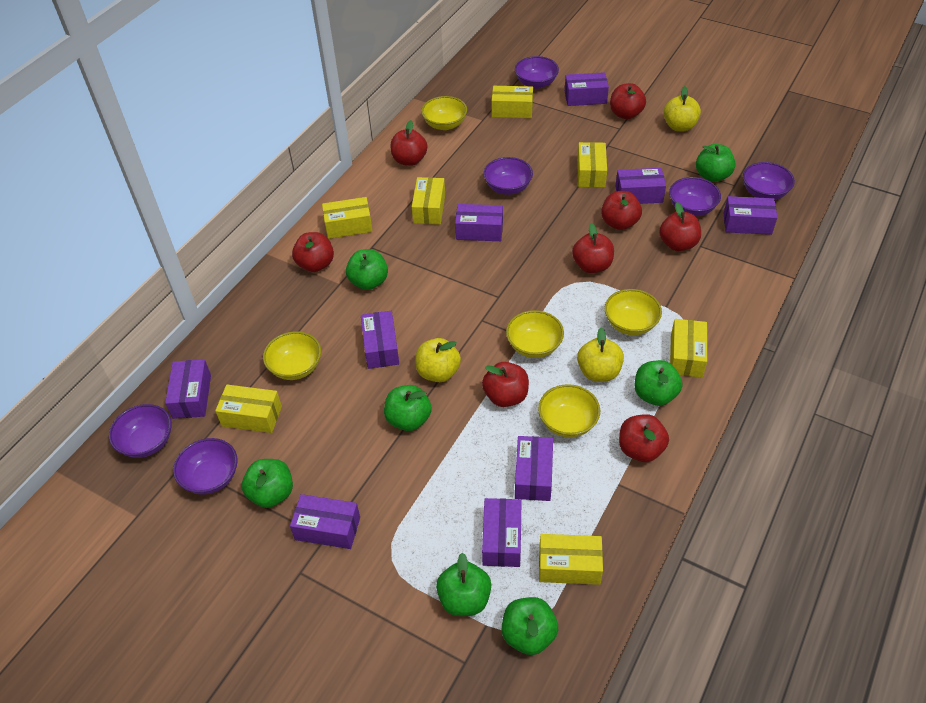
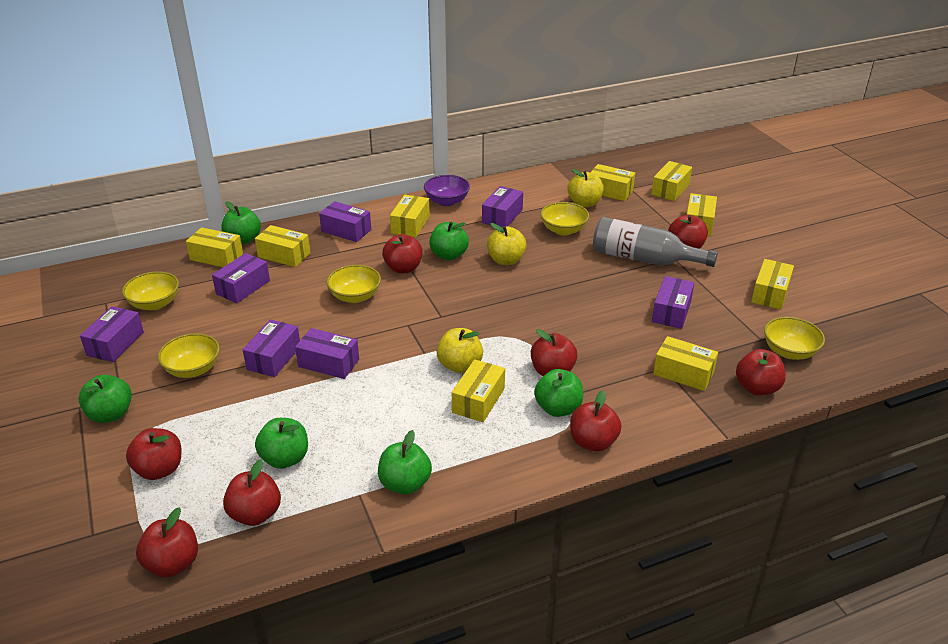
green apple: [242,459,293,508] [346,249,388,290] [384,385,432,431] [436,553,491,616] [502,597,558,655] [635,360,682,406] [696,144,736,182] = 7 -> [79,375,132,423] [221,201,261,244] [255,418,308,469] [378,430,432,494] [429,221,469,260] [534,369,583,417] = 6
grey bottle: none = 0 -> [593,217,718,267] = 1
purple bowl: [109,404,172,458] [173,438,238,495] [483,157,533,195] [515,56,559,89] [669,177,721,216] [743,162,795,200] = 6 -> [424,175,470,206] = 1
purple box: [165,359,211,419] [290,494,360,549] [361,311,399,369] [455,204,503,241] [482,498,522,567] [515,436,553,501] [565,72,609,106] [615,168,666,204] [724,196,777,235] = 9 -> [80,306,144,362] [212,253,270,303] [243,320,300,377] [295,328,359,379] [319,201,371,242] [482,186,523,228] [652,276,694,329] = 7
yellow box: [215,385,282,433] [322,197,372,239] [412,177,445,225] [492,86,533,118] [539,534,603,585] [577,142,607,187] [670,319,707,378] = 7 -> [186,227,243,267] [255,225,310,267] [390,195,430,237] [452,359,505,422] [590,164,635,201] [651,161,692,201] [653,336,718,391] [687,193,717,236] [751,259,794,310] = 9

